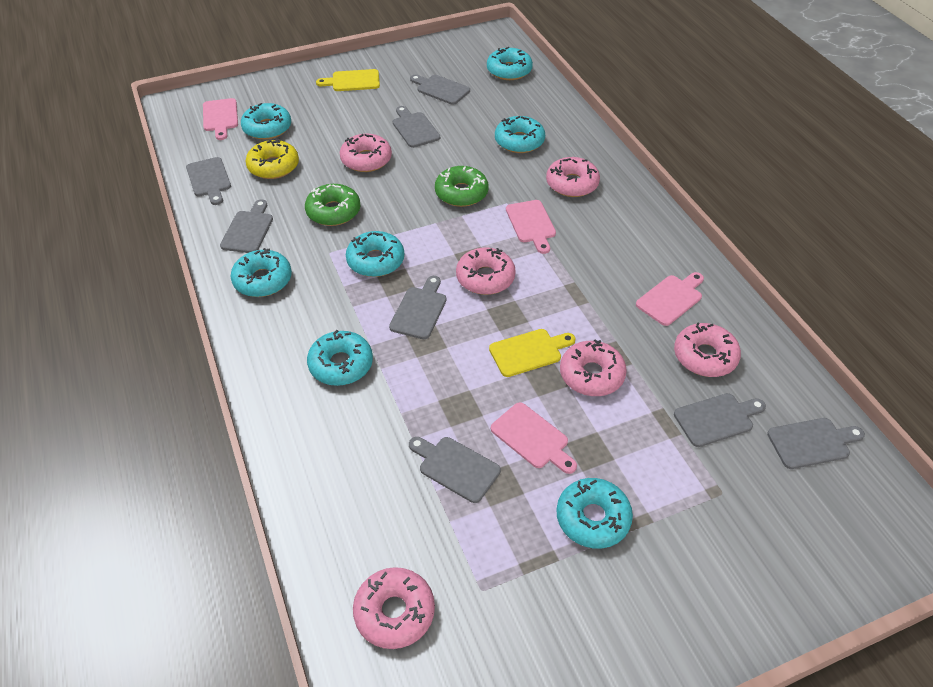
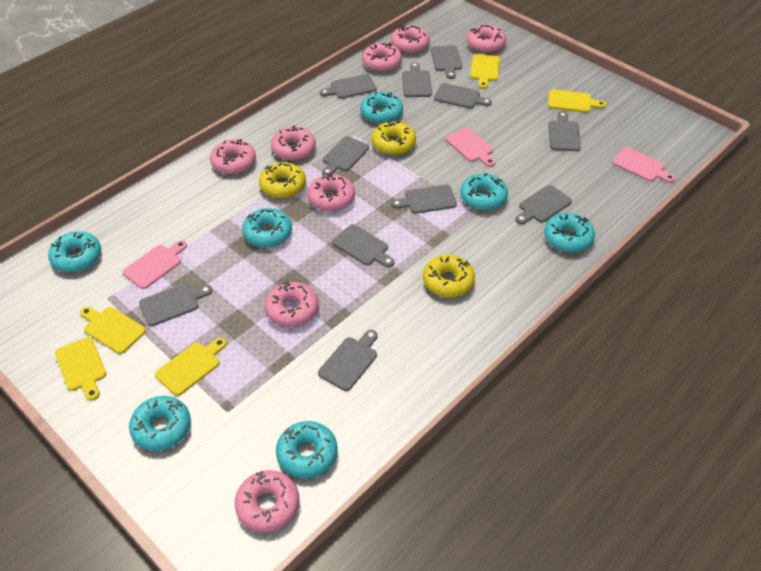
green donut: [305,184,360,226] [435,166,489,207] = 2 -> none = 0
grey cutting board: [186,157,231,205] [220,200,273,253] [389,276,446,339] [393,106,440,148] [409,437,501,503] [410,75,470,105] [674,393,766,447] [767,418,865,469] = 8 -> [139,284,213,326] [318,330,377,391] [320,74,377,99] [322,136,369,175] [332,224,395,267] [391,184,457,214] [402,62,432,97] [431,45,462,79] [434,83,492,109] [515,185,572,224] [548,111,581,151] = 11
pink cutting board: [203,98,238,140] [491,402,577,474] [506,200,556,254] [636,272,704,326] = 4 -> [123,240,187,289] [445,128,495,167] [612,147,676,183] = 3
pink donut: [340,134,392,172] [353,567,435,649] [456,247,516,295] [546,157,600,197] [560,339,627,396] [674,323,741,377] = 6 -> [210,139,256,174] [235,470,300,533] [265,281,319,327] [271,125,316,161] [308,173,355,211] [362,43,402,72] [391,25,430,54] [467,25,506,53] = 8
yellow cutting board: [316,69,380,91] [489,329,576,377] = 2 -> [55,337,106,401] [80,307,146,354] [155,338,227,396] [470,54,500,89] [548,89,606,113] = 5
yellow donut: [246,138,299,179] = 1 -> [259,162,306,198] [372,120,416,155] [423,255,475,298] = 3

